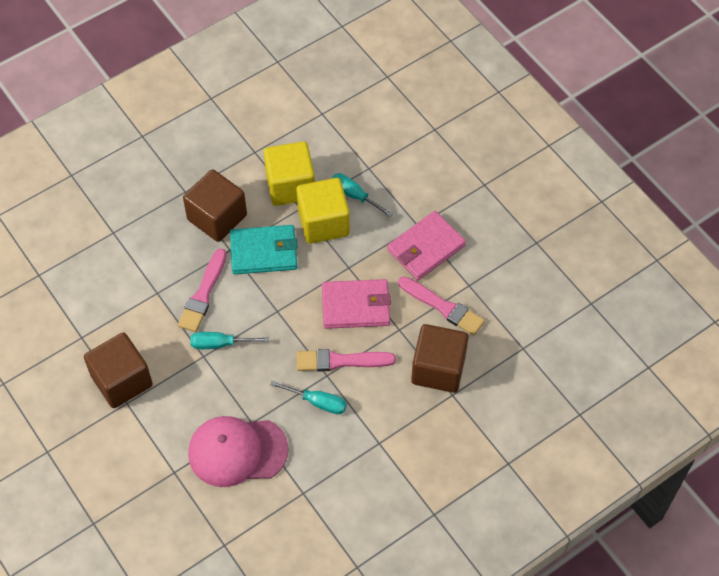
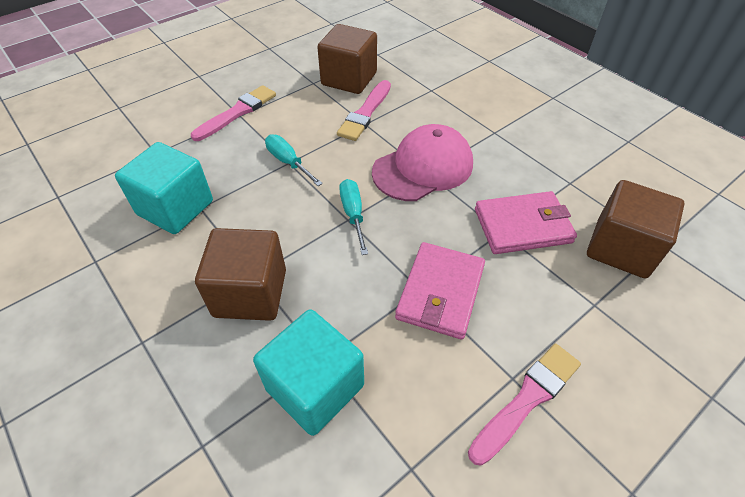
turquoise cube: none = 0 -> [115,142,213,234] [253,309,364,436] = 2
turquoise screwdriver: [190,332,269,349] [270,381,347,414] [331,173,393,217] = 3 -> [265,134,323,186] [339,179,368,255] = 2
turquoise wallet: [230,225,298,274] = 1 -> none = 0
yellow cube: [264,141,315,206] [296,178,350,244] = 2 -> none = 0

